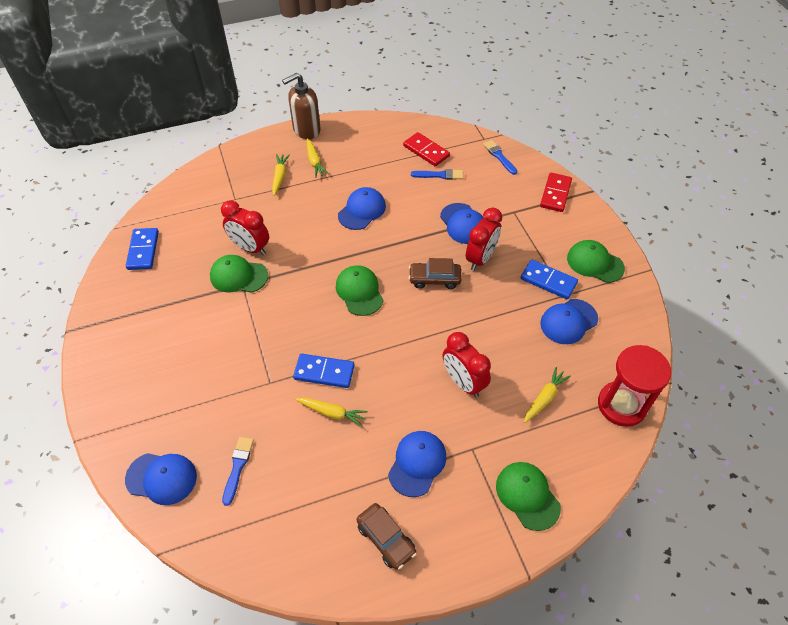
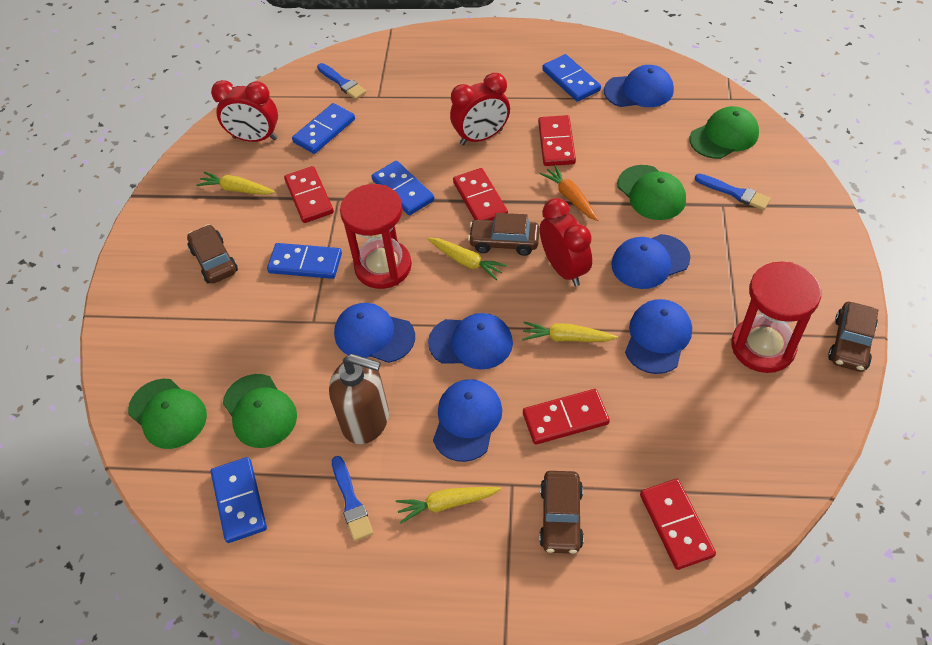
blue cap: [125,453,197,505] [338,187,386,230] [388,431,446,497] [440,203,484,244] [540,299,598,344] = 5 -> [334,303,415,363] [428,313,513,370] [433,379,502,462] [604,65,674,107] [611,234,690,289] [625,299,692,374] = 6
blue domino: [126,228,159,270] [293,354,355,388] [521,259,578,299] = 3 -> [211,457,267,543] [267,243,342,279] [292,103,355,154] [371,161,435,215] [542,54,601,102] = 5
brown car: [357,503,417,570] [409,258,462,289] = 2 -> [187,224,238,283] [468,213,540,256] [539,471,584,554] [828,302,878,372] = 4
orange carrot: none = 0 -> [540,165,598,221] = 1
red domino: [403,132,450,166] [540,173,572,212] = 2 -> [284,166,334,223] [453,168,508,220] [523,389,610,445] [538,115,576,166] [640,479,716,570] = 5
red hourglass: [598,345,671,427] = 1 -> [340,184,412,289] [731,262,821,373] = 2

